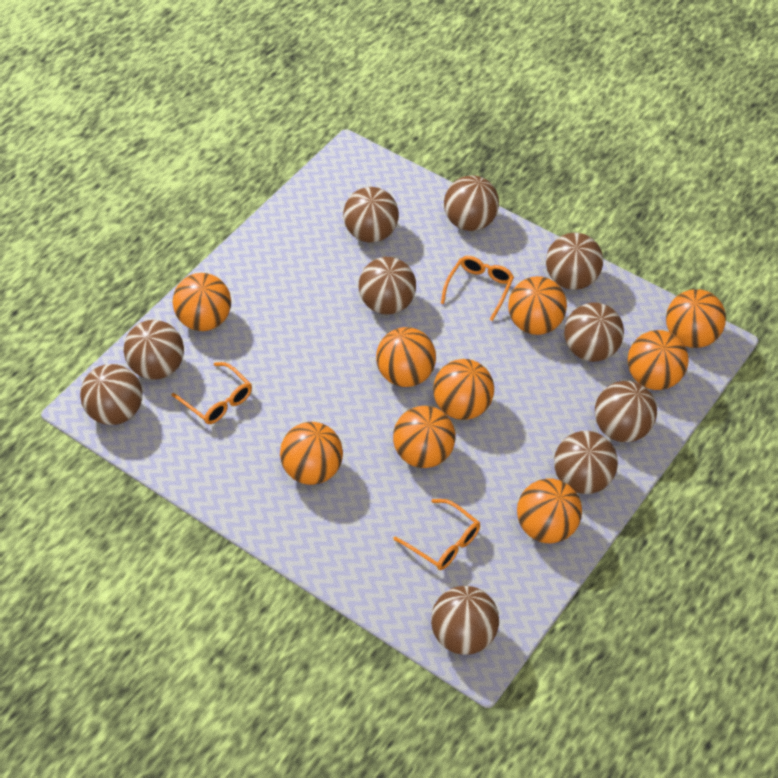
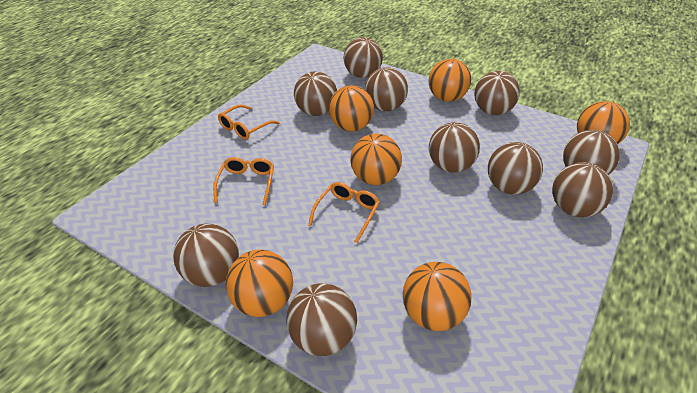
orange ball: [173,273,231,331] [280,422,343,485] [376,327,436,387] [393,406,455,468] [433,359,494,420] [508,276,567,335] [517,478,582,543] [628,330,689,390] [666,289,726,348] = 9 -> [226,250,293,317] [329,85,374,132] [350,134,402,185] [403,262,472,331] [428,59,471,102] [577,101,630,144] = 6

